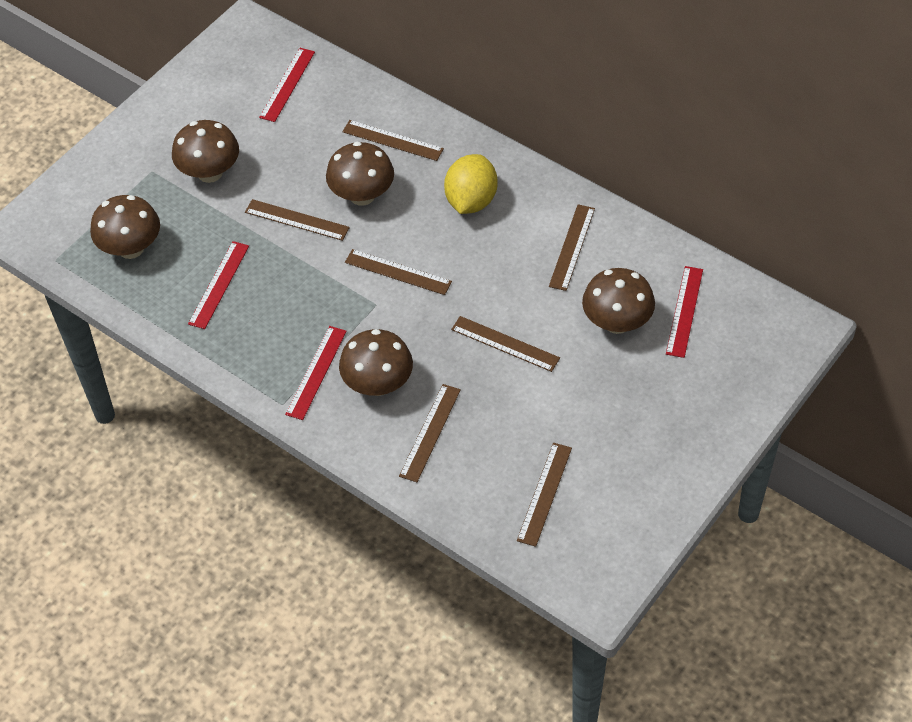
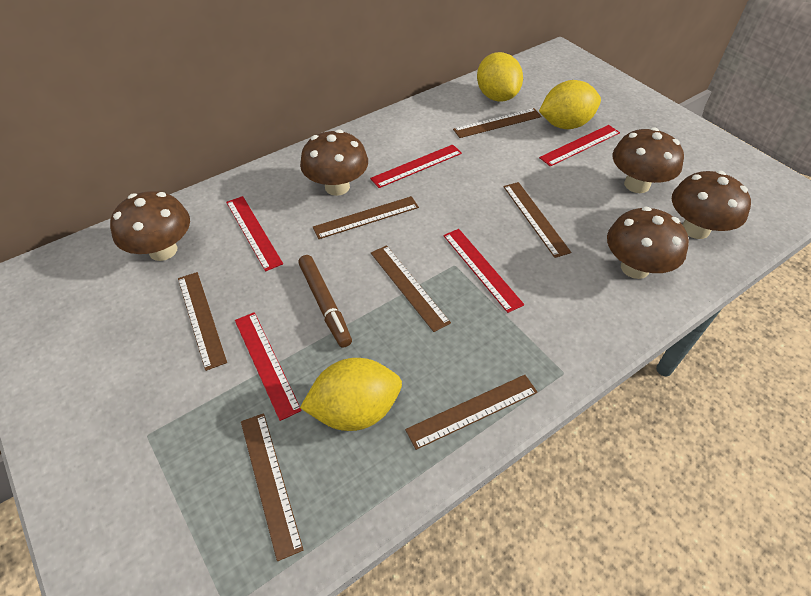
brown marker: none = 0 -> [298,255,352,348] = 1
red ruler: [188,241,249,329] [259,48,315,122] [285,326,347,420] [666,266,703,358] = 4 -> [226,196,283,271] [235,312,302,421] [370,144,462,188] [443,229,524,313] [539,125,620,166] = 5
yellow lemon: [444,154,498,214] = 1 -> [300,358,402,431] [477,52,523,102] [539,80,601,129] = 3

